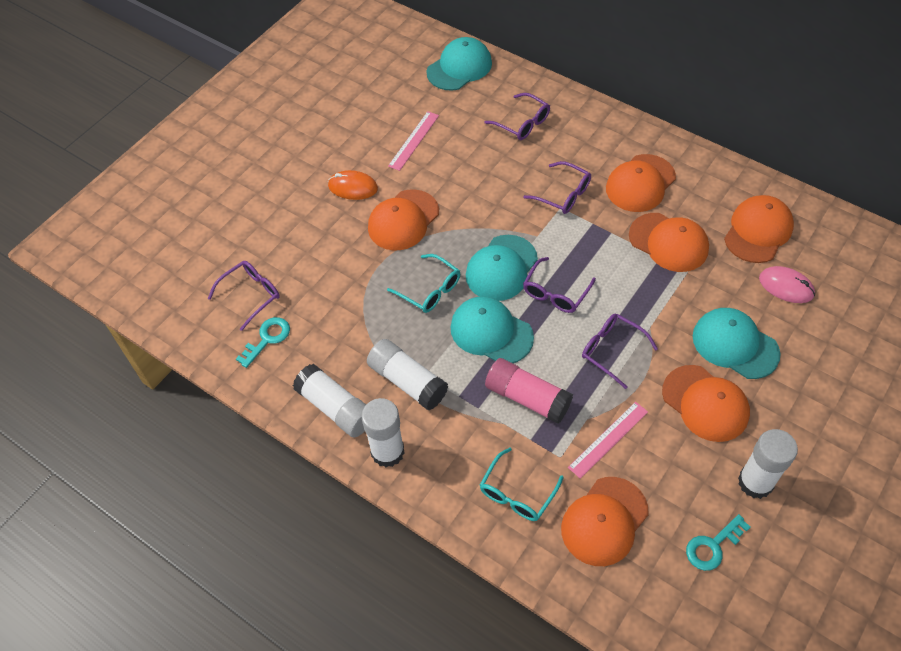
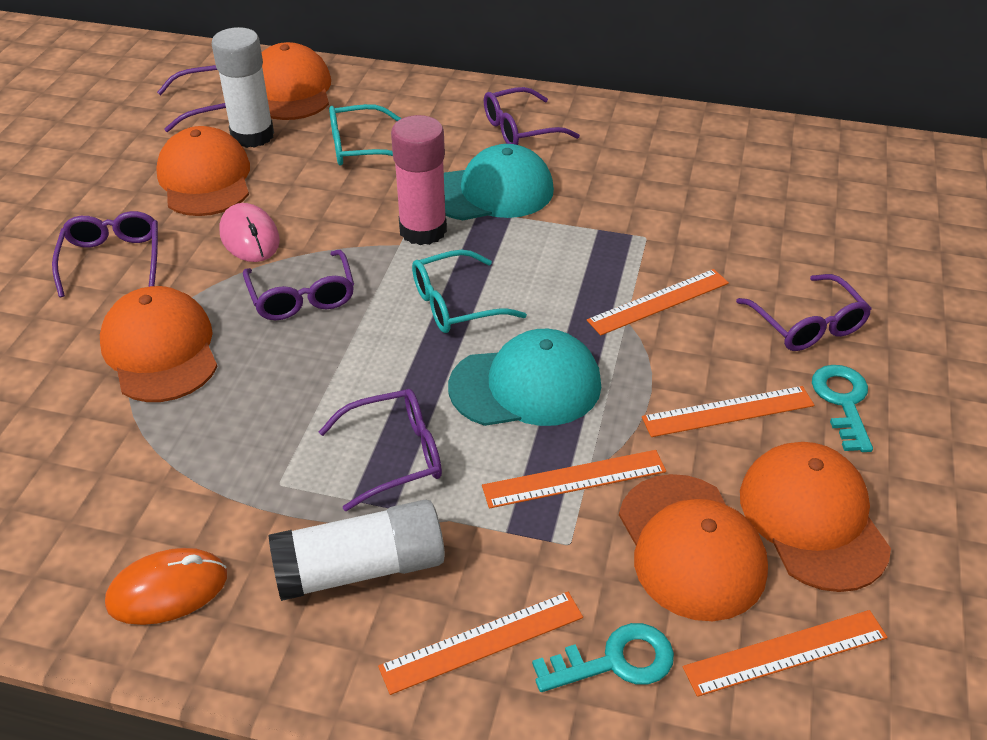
orange cap: [368,189,439,250] [561,477,649,566] [606,154,676,212] [629,213,709,272] [662,365,750,442] [724,195,794,263] = 6 -> [100,286,218,402] [156,126,250,216] [262,42,331,120] [619,474,768,621] [740,442,891,592] = 5
orange ruler: none = 0 -> [378,592,583,695] [482,450,666,508] [587,269,729,335] [642,386,814,437] [683,610,888,697] = 5
pink ruler: [388,111,439,171] [568,402,648,479] = 2 -> none = 0
purple glasses: [208,261,280,331] [485,93,550,140] [523,161,591,214] [523,257,596,313] [582,314,658,389] = 5 -> [52,211,158,297] [157,65,226,132] [243,250,354,320] [319,389,442,511] [484,87,580,145] [736,274,872,351] = 6
turquoise cap: [427,37,492,91] [451,296,534,363] [466,235,538,301] [693,308,781,379] = 4 -> [444,144,554,220] [448,329,601,426] = 2
white glue stick: [293,364,366,437] [361,398,405,467] [367,339,448,411] [738,429,798,499] = 4 -> [212,27,274,148] [268,499,445,601] = 2

